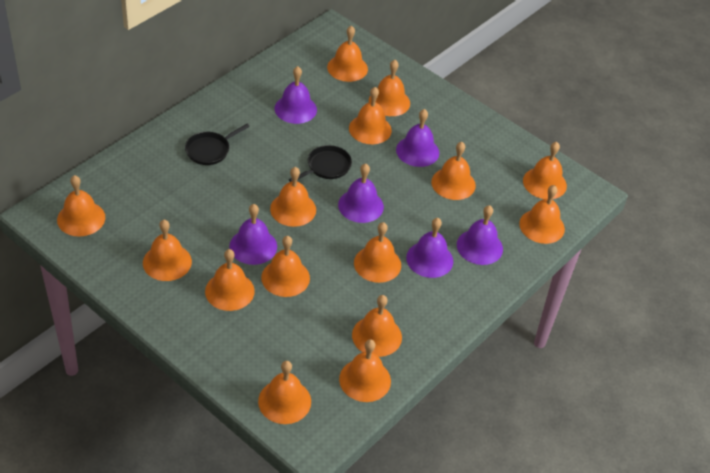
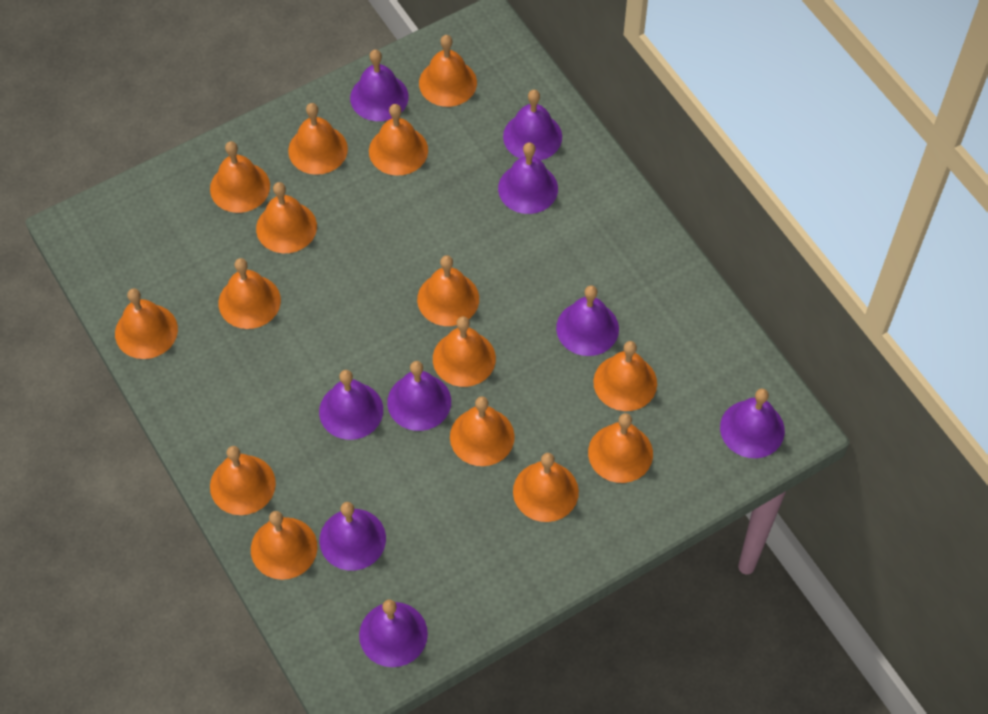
black pan: [185,124,250,165] [289,145,352,182] = 2 -> none = 0
purple bell: [230,204,277,265] [275,66,317,124] [338,164,384,223] [396,109,439,167] [406,218,453,278] [457,205,503,265] = 6 -> [319,370,383,440] [319,502,386,571] [350,50,409,121] [359,600,428,667] [387,361,451,431] [498,142,558,214] [503,90,562,160] [556,285,619,356] [720,388,785,458] = 9

